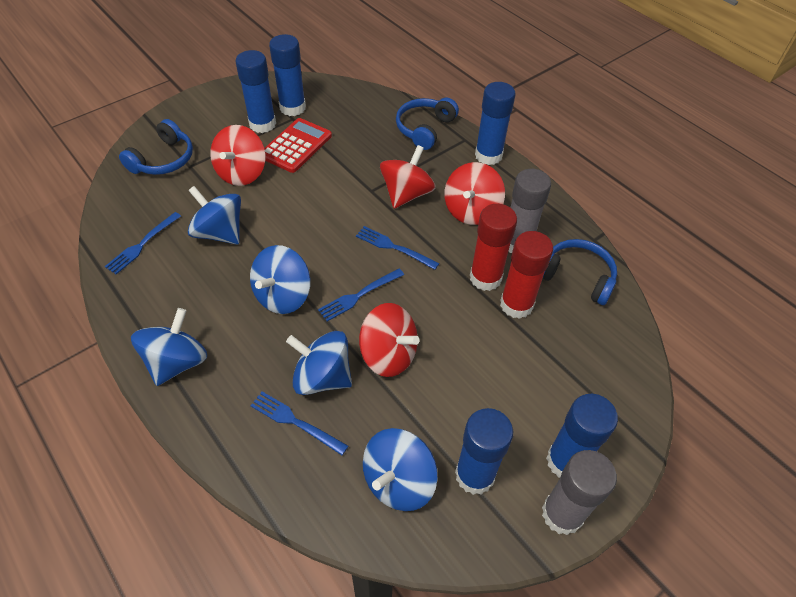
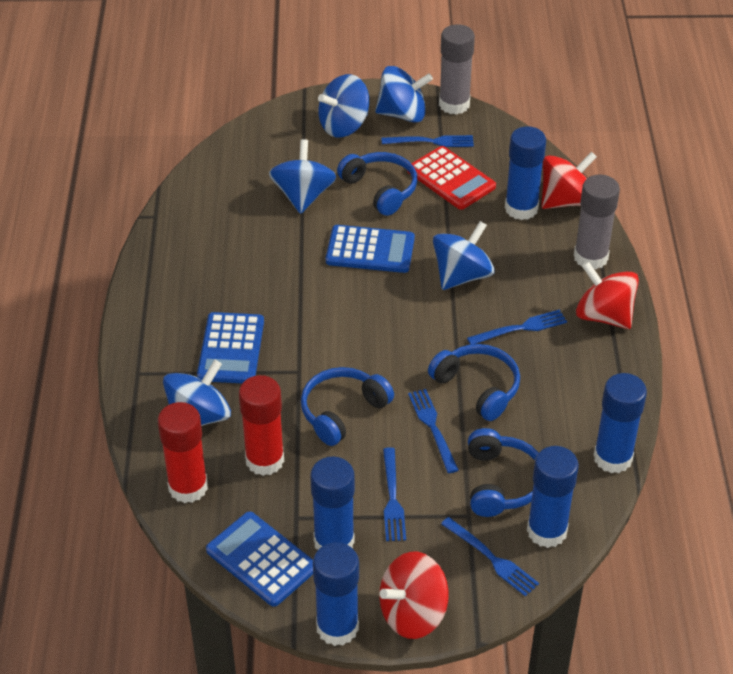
blue calculator: none = 0 -> [197,312,264,383] [206,511,313,607] [326,225,415,273] = 3
blue fork: [105,212,181,274] [250,392,348,455] [318,268,404,321] [356,226,439,270] = 4 -> [382,135,474,147] [383,447,406,541] [408,389,459,473] [441,517,539,597] [467,309,567,345] = 5
blue headphones: [119,119,193,175] [396,98,459,150] [543,239,617,305] = 3 -> [301,367,394,446] [337,152,417,216] [428,344,520,421] [468,428,539,517] = 4
red spinning top: [210,125,266,186] [359,303,420,377] [380,145,436,209] [444,162,505,225] = 4 -> [379,552,449,639] [541,151,597,209] [576,262,639,329] = 3

